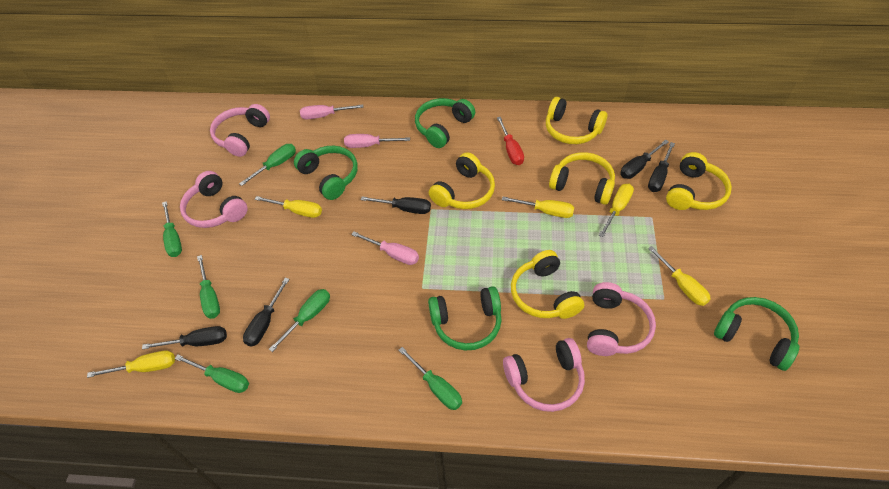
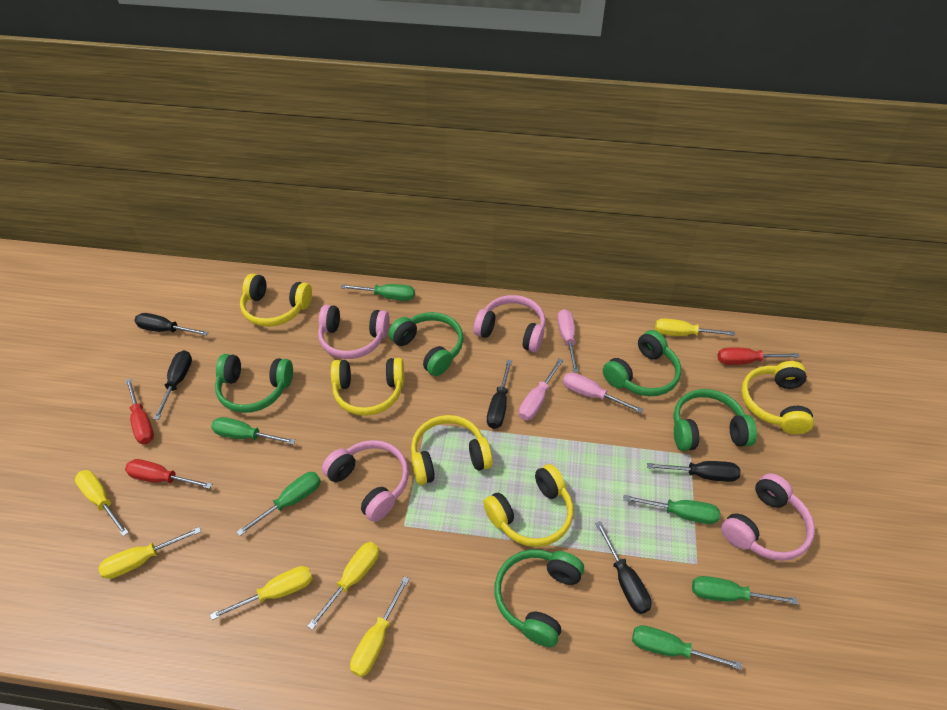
green headphones: [294,145,358,200] [415,98,475,148] [428,286,502,351] [714,297,799,371] = 4 -> [215,354,293,413] [388,312,464,376] [494,549,584,647] [603,330,681,396] [673,389,757,451] = 5
red screwdriver: [497,117,524,165] = 1 -> [125,378,154,444] [125,459,212,489] [718,348,800,365] = 3
yellow screwdriver: [87,351,175,378] [255,196,322,218] [502,197,574,218] [599,184,634,237] [648,246,710,306] = 5 -> [75,470,129,537] [98,527,201,579] [210,566,313,620] [307,542,379,630] [350,576,409,677] [655,318,735,336] = 6

